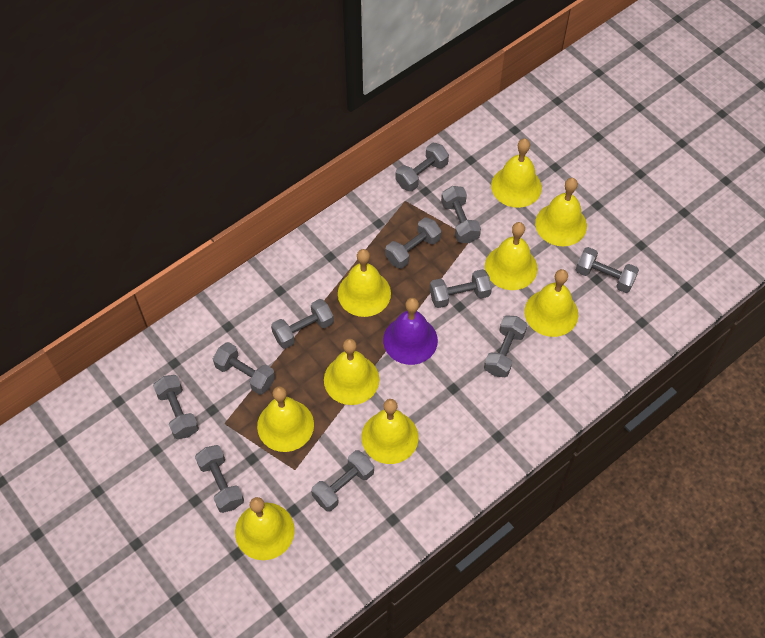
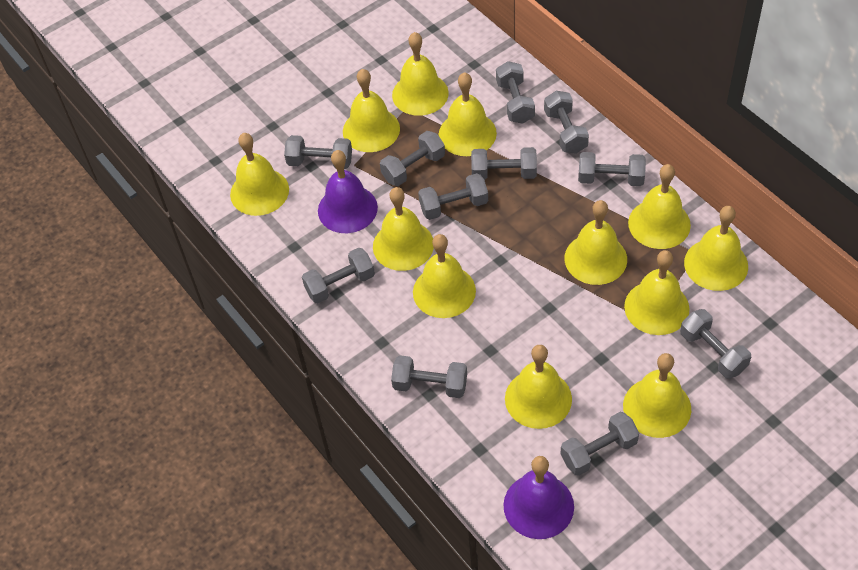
purple bell: [383,298,438,365] = 1 -> [318,150,378,233] [503,456,574,539] = 2
yellow bell: [235,497,295,560] [257,386,314,452] [324,339,379,405] [338,249,391,317] [361,399,418,464] [485,222,538,290] [491,139,542,208] [524,269,578,337] [535,178,587,246] = 9 -> [230,133,289,216] [343,69,400,152] [373,187,434,271] [392,32,449,116] [413,234,476,318] [439,72,497,156] [505,345,572,429] [564,200,627,285] [623,353,691,438] [624,250,690,335] [628,164,691,249] [684,206,748,291] = 12

